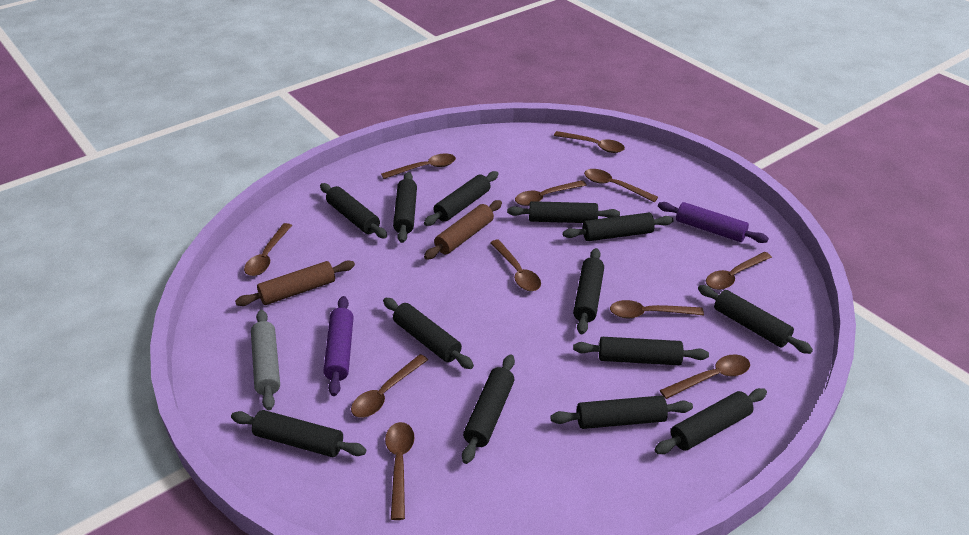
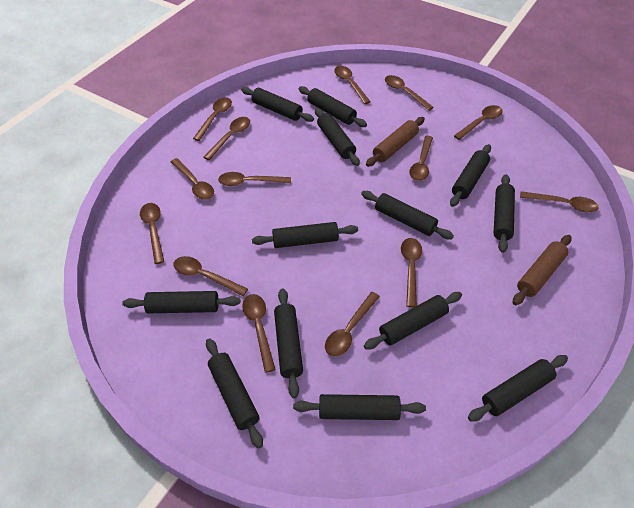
brown spoon: [244,223,292,276] [351,354,428,418] [381,153,456,179] [385,422,415,520] [490,240,541,291] [515,180,587,206] [554,131,625,153] [584,169,658,202] [610,300,704,319] [660,354,750,399] [706,252,772,290] = 11 -> [140,203,164,264] [171,158,214,199] [173,256,248,296] [193,97,232,141] [204,117,250,160] [218,172,291,186] [242,294,276,373] [325,292,380,356] [334,66,371,104] [385,75,434,111] [401,238,422,307] [409,136,433,181] [454,105,503,140] [520,191,599,212] = 14
grey rolling pin: [251,310,280,410] = 1 -> none = 0
purple rolling pin: [323,296,354,396] [658,202,769,243] = 2 -> none = 0

